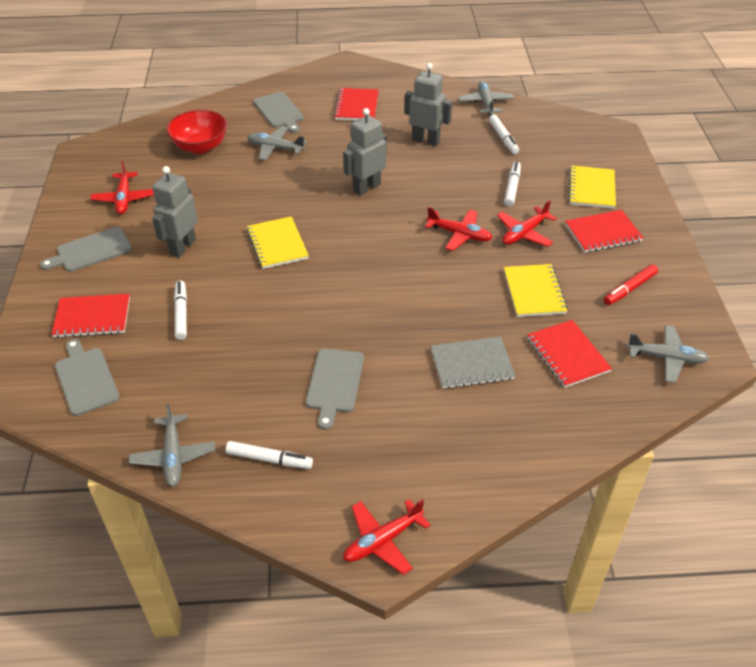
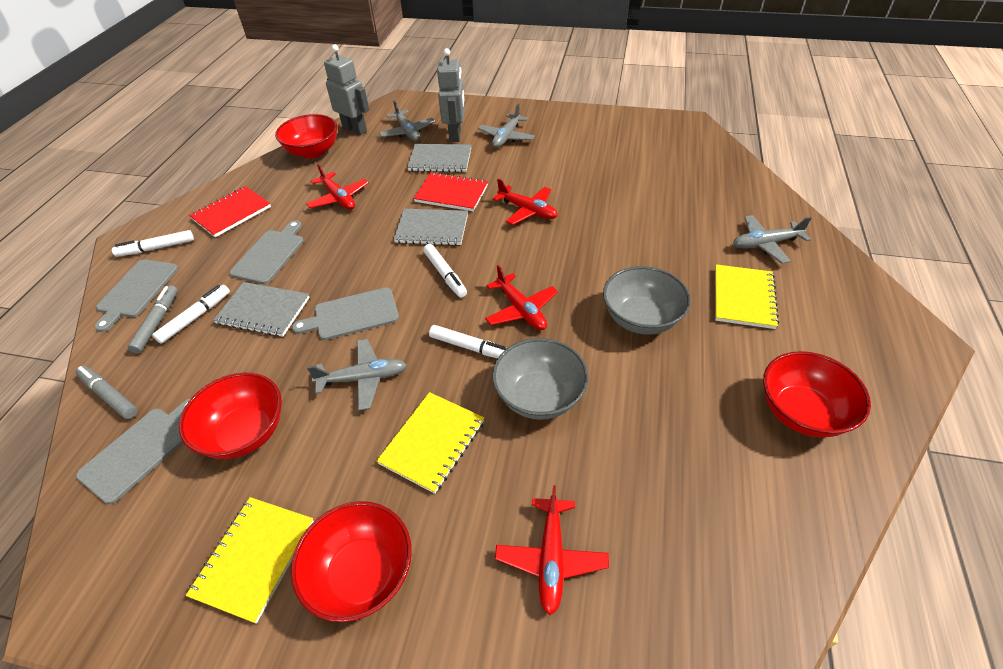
grey bowl: none = 0 -> [492,338,589,420] [603,266,691,335] = 2
grey marker: none = 0 -> [76,366,138,419] [128,285,178,353] = 2
grey notebook: [431,336,515,389] = 1 -> [213,282,310,337] [393,209,468,246] [407,144,471,172] = 3
grey robot: [152,166,198,258] [343,108,387,196] [405,63,452,146] = 3 -> [324,45,369,135] [437,48,465,142] = 2
red bowl: [166,110,227,154] = 1 -> [179,372,282,459] [275,114,338,159] [291,501,412,622] [763,351,871,437] = 4
red marker: [604,264,658,305] = 1 -> none = 0
red notebook: [51,294,130,338] [334,88,379,121] [527,320,612,388] [565,210,643,253] = 4 -> [189,186,271,237] [413,172,488,211] = 2

